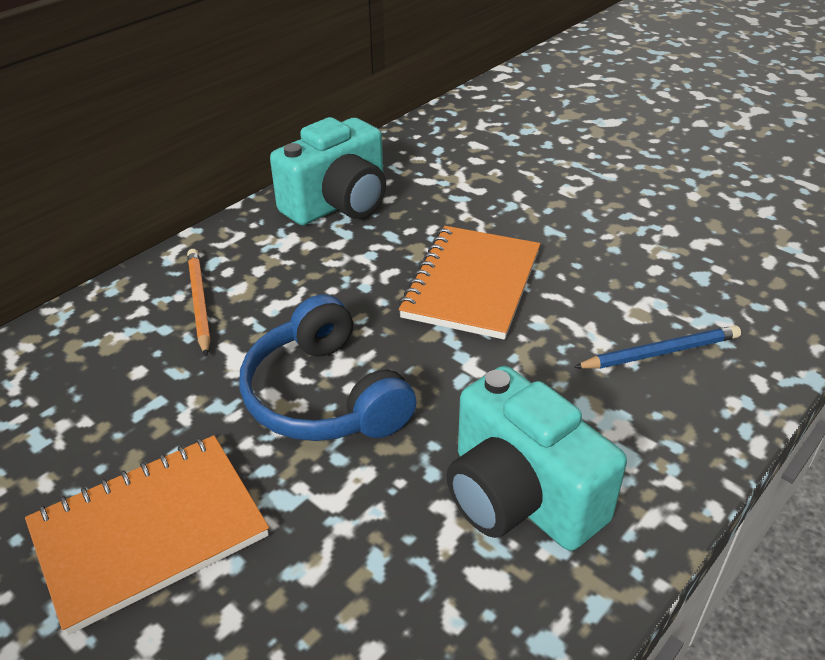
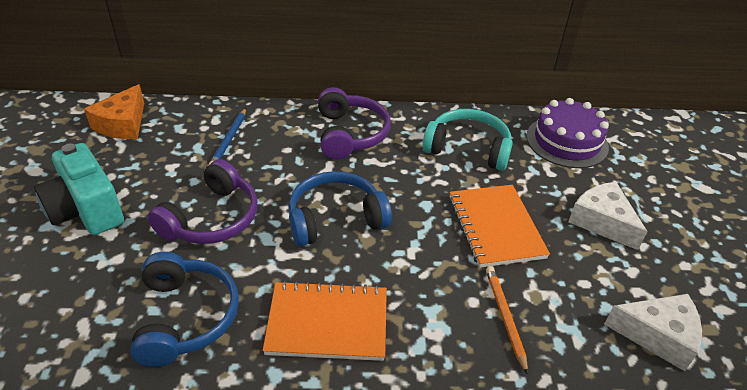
blue headphones: [239,294,417,441] = 1 -> [130,252,239,367] [288,171,392,247] = 2
orange cheese: none = 0 -> [84,84,144,139] = 1
purple cake: none = 0 -> [526,98,609,168] = 1
purple headphones: none = 0 -> [148,159,257,244] [318,87,391,160] = 2
turquoise camera: [270,117,386,225] [446,366,627,551] = 2 -> [34,143,124,235] = 1
turquoise headphones: none = 0 -> [422,109,513,171] = 1
white cheese: none = 0 -> [568,182,648,250] [604,294,702,371] = 2

